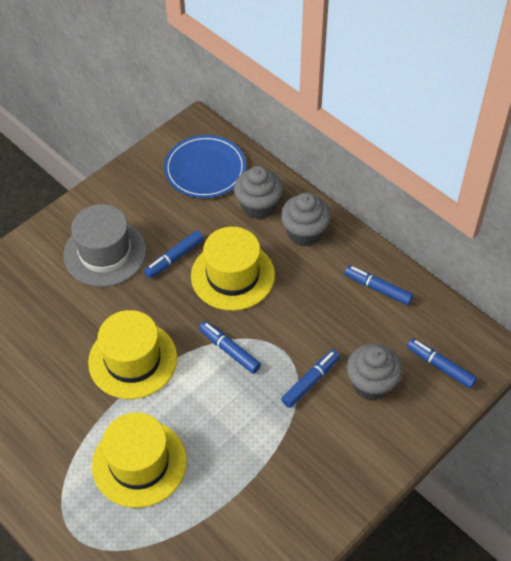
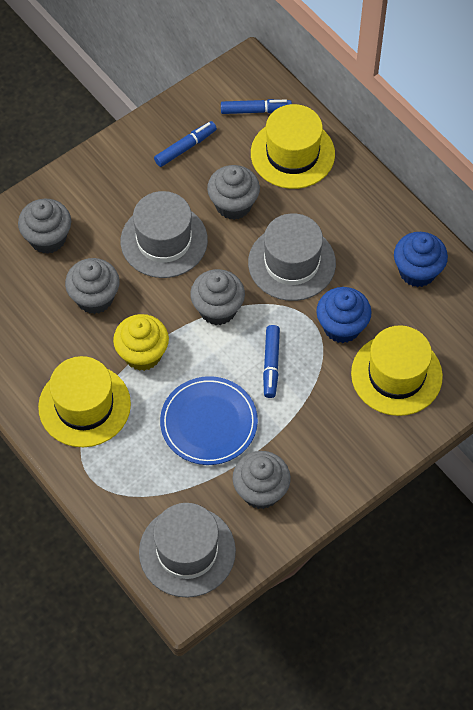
blue cupcake: none = 0 -> [316,287,372,343] [394,232,448,287] = 2
blue marker: [144,230,204,279] [199,321,261,374] [281,350,340,408] [344,265,413,305] [407,338,477,389] = 5 -> [154,121,217,167] [221,99,292,114] [263,325,280,398] = 3
grey cupcake: [234,166,283,219] [281,193,331,247] [347,343,402,400] = 3 -> [18,199,71,254] [65,258,120,314] [190,269,245,325] [207,165,260,220] [232,451,291,509] = 5
grey hat: [63,204,147,287] = 1 -> [121,191,208,278] [139,503,236,598] [248,213,336,301] = 3
yellow cupcake: none = 0 -> [113,314,169,371] = 1

